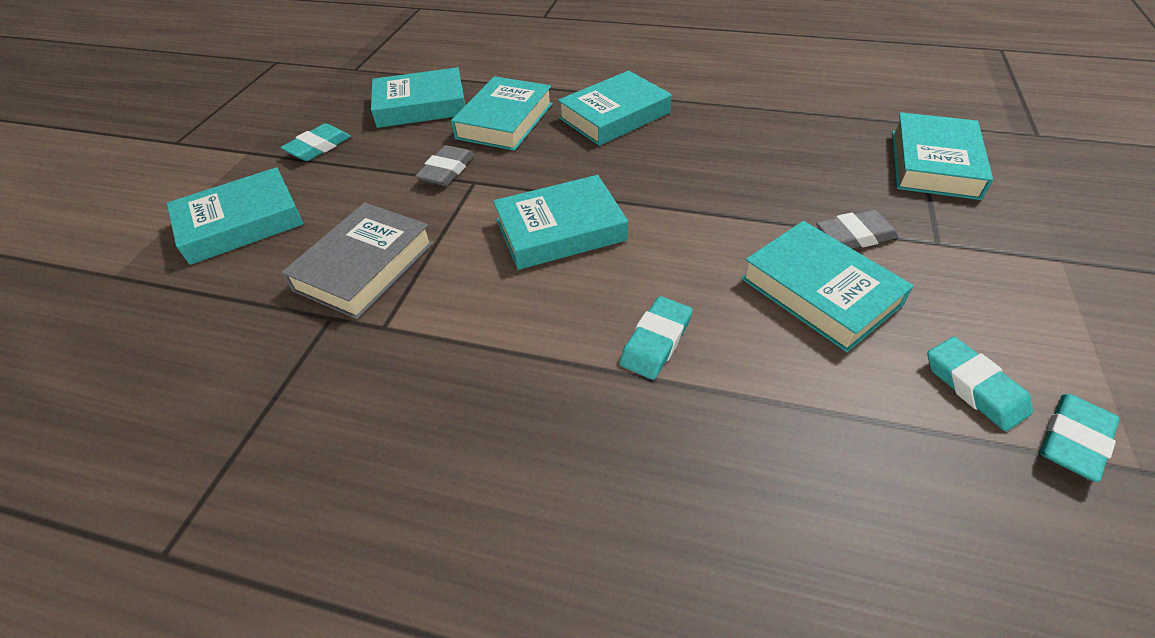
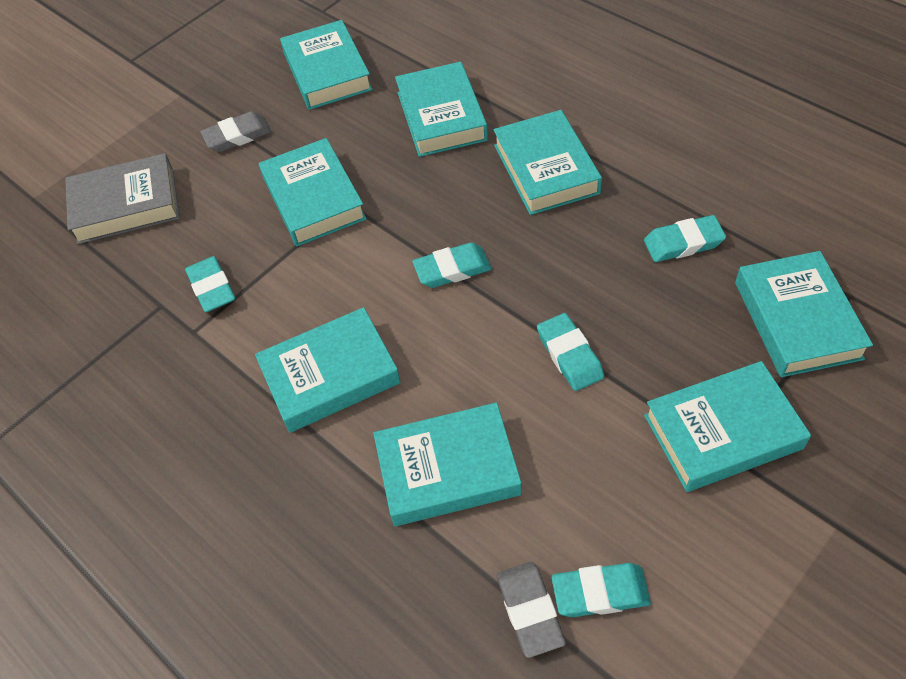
turquoise book: [167,167,304,265] [371,67,465,128] [451,76,553,151] [493,175,628,270] [558,71,672,146] [741,221,914,352] [892,112,993,200] = 7 -> [255,307,401,433] [259,138,367,246] [280,20,373,110] [373,403,522,526] [395,62,488,157] [493,110,602,215] [644,361,811,492] [735,251,873,377] = 8
turquoise eraser: [281,123,351,161] [619,296,693,380] [927,336,1033,431] [1040,394,1119,482] = 4 -> [185,256,235,312] [412,242,492,288] [537,313,604,391] [552,563,651,617] [644,215,726,262] = 5

